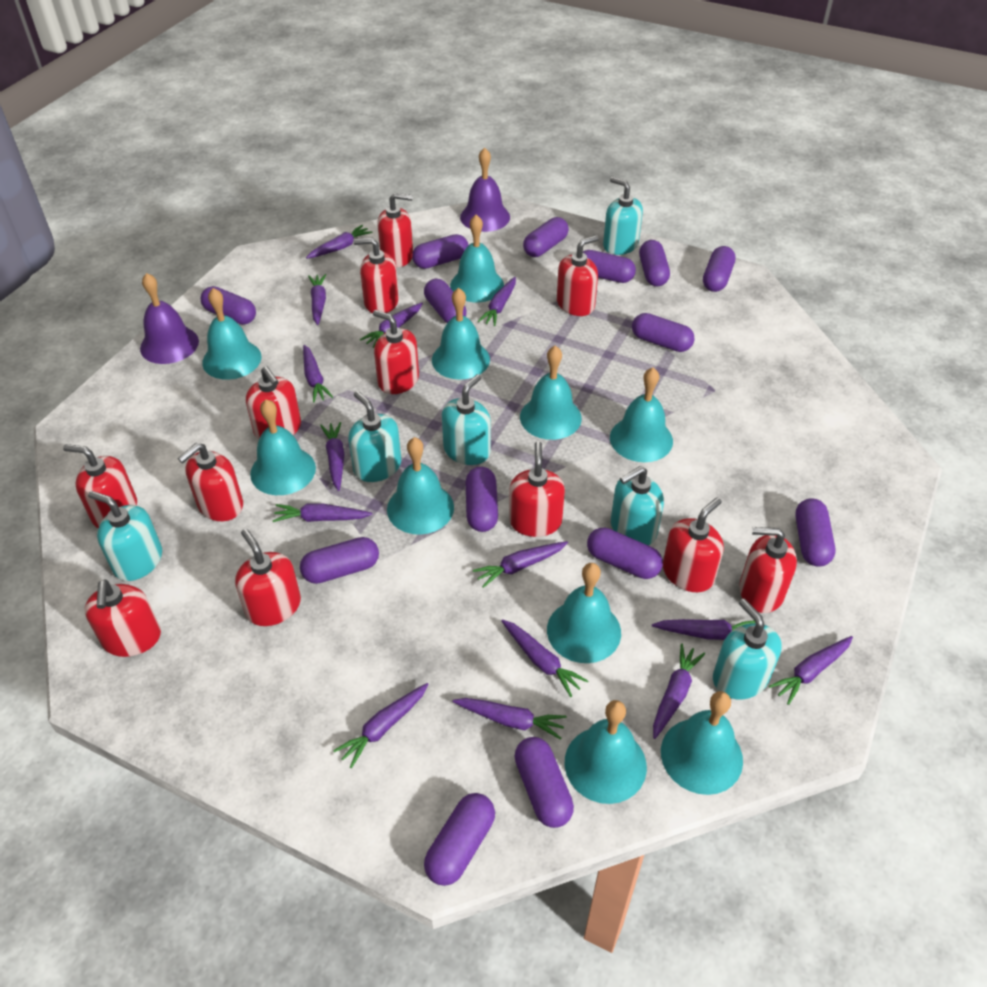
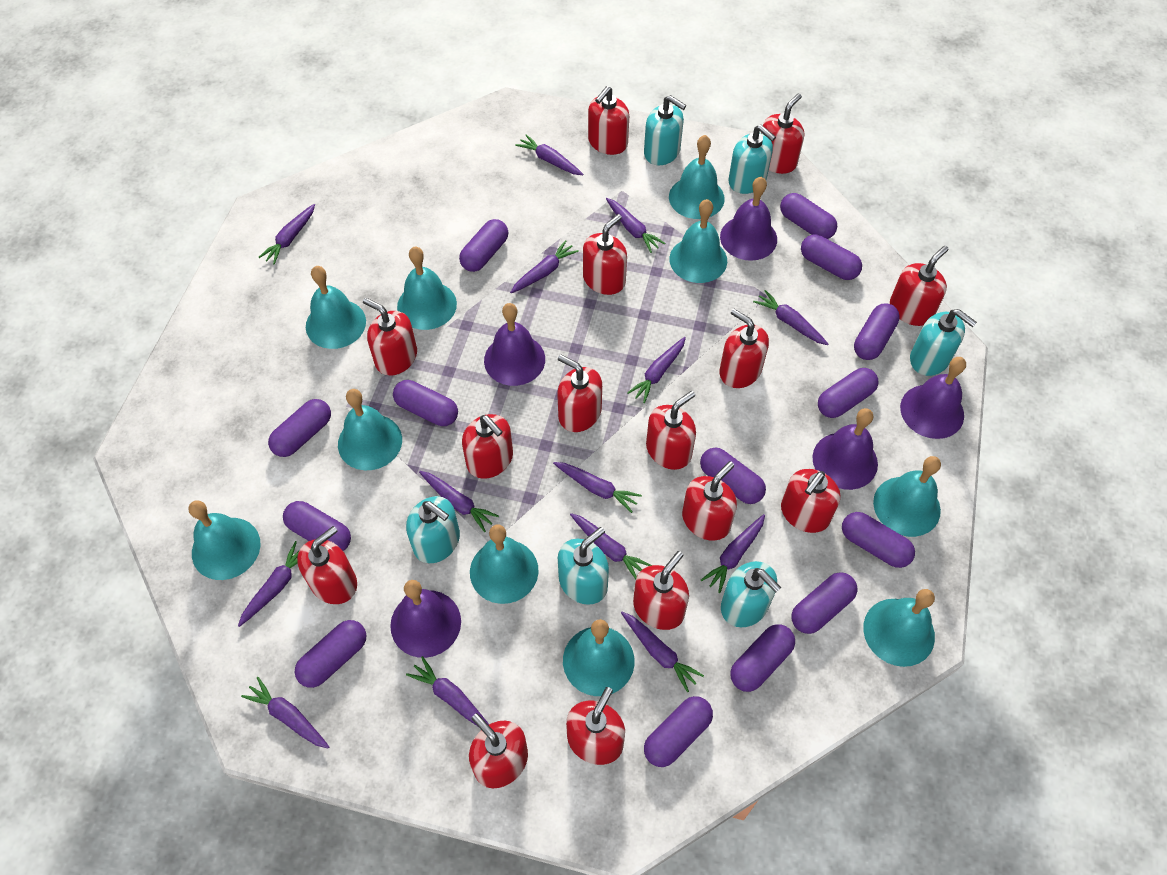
purple bell: [140,273,199,364] [460,148,510,232] = 2 -> [390,580,461,658] [484,303,545,386] [720,177,777,261] [812,408,878,490] [900,357,966,439] = 5
red soap dispenser: [63,444,137,528] [84,579,161,657] [178,443,243,521] [235,529,301,626] [246,366,301,439] [353,238,399,313] [373,310,419,394] [377,193,413,268] [509,441,565,537] [557,235,598,316] [663,497,724,592] [739,527,797,613] = 12 -> [297,526,357,604] [363,298,417,376] [462,414,513,479] [469,713,528,788] [557,354,602,432] [566,687,625,765] [583,214,627,295] [588,86,629,155] [633,551,689,630] [646,391,696,470] [682,461,737,541] [719,309,769,388] [762,93,804,174] [781,469,841,533] [890,246,949,326] = 15

